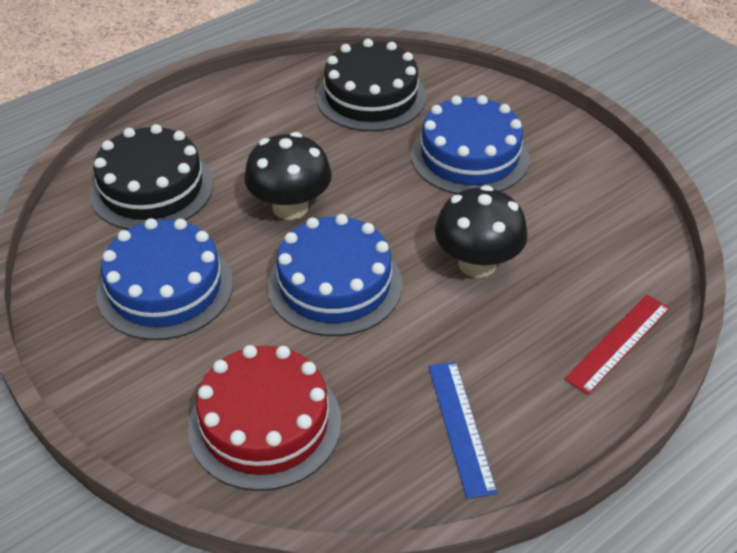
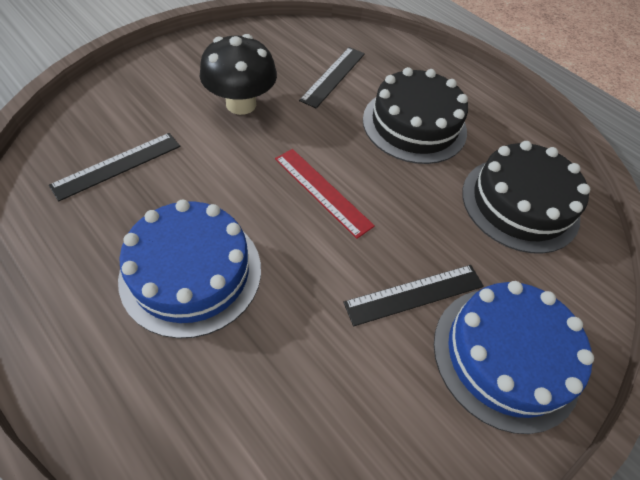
black mushroom: [244,132,332,220] [435,185,528,278] = 2 -> [200,34,277,115] = 1
black ruler: none = 0 -> [49,133,180,201] [299,47,365,108] [343,265,484,327] = 3
blue cake: [96,218,233,340] [267,214,402,336] [411,95,530,194] = 3 -> [118,200,261,339] [434,281,594,434] = 2
blue ruler: [428,362,497,499] = 1 -> none = 0
red cake: [188,345,342,491] = 1 -> none = 0

